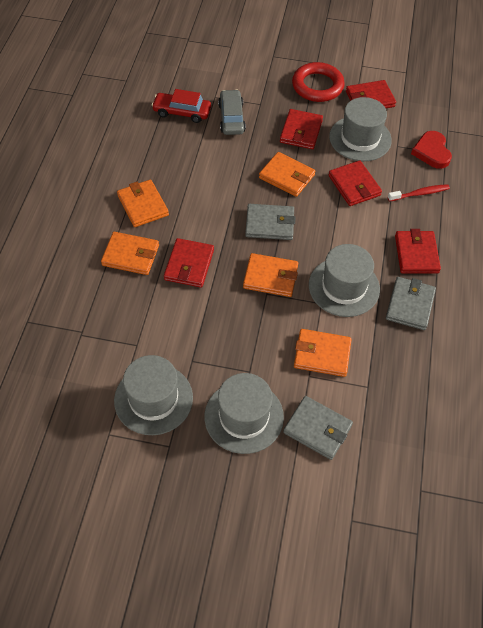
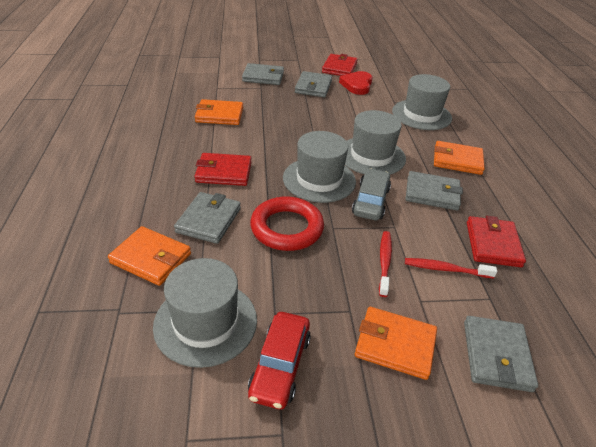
grey wallet: [245,204,295,240] [283,396,353,460] [386,277,436,330] = 3 -> [174,192,241,244] [242,63,284,85] [295,71,332,97] [406,171,463,210] [464,316,538,392] = 5
orange wallet: [101,232,159,275] [117,179,169,227] [243,253,298,297] [259,152,315,197] [294,329,352,377] = 5 -> [108,226,191,286] [195,99,243,125] [355,307,437,380] [434,141,485,175] = 4
red toothbrush: [388,184,450,202] = 1 -> [379,231,392,297] [405,258,497,279] = 2
red wallet: [164,238,214,288] [280,109,323,149] [329,161,382,206] [346,80,396,108] [395,229,441,273] = 5 -> [194,153,251,186] [322,54,358,76] [467,216,526,267] = 3

